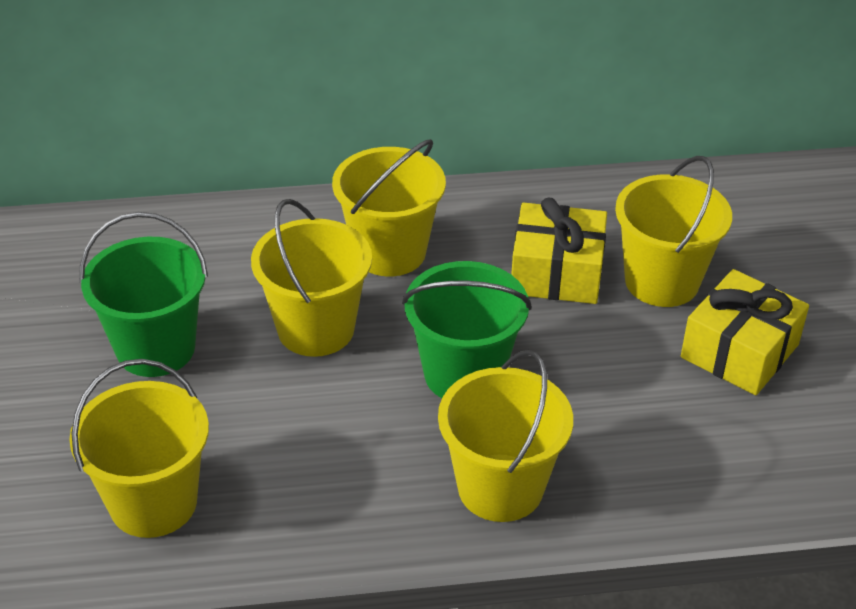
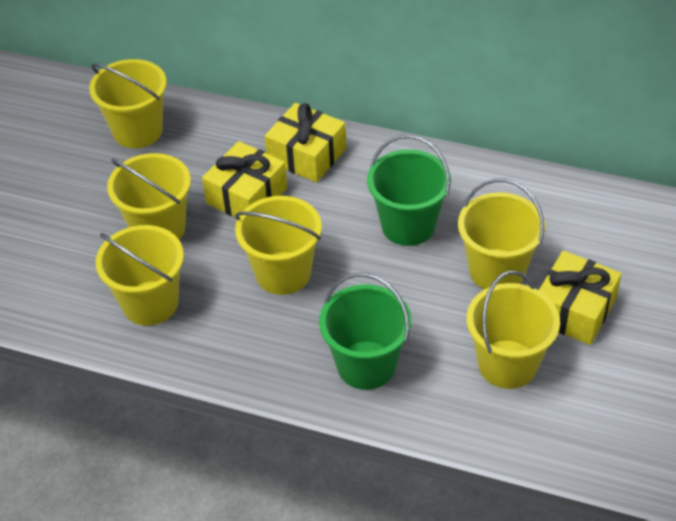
yellow bucket: [69,359,209,538] [251,199,372,357] [332,139,446,277] [438,350,573,522] [615,156,732,307] = 5 -> [89,59,167,148] [95,225,184,326] [107,153,191,240] [235,196,322,295] [458,179,545,289] [467,271,560,389] = 6
yellow gift: [511,198,607,304] [681,269,809,395] = 2 -> [202,141,287,217] [265,103,346,182] [539,251,622,345] = 3

